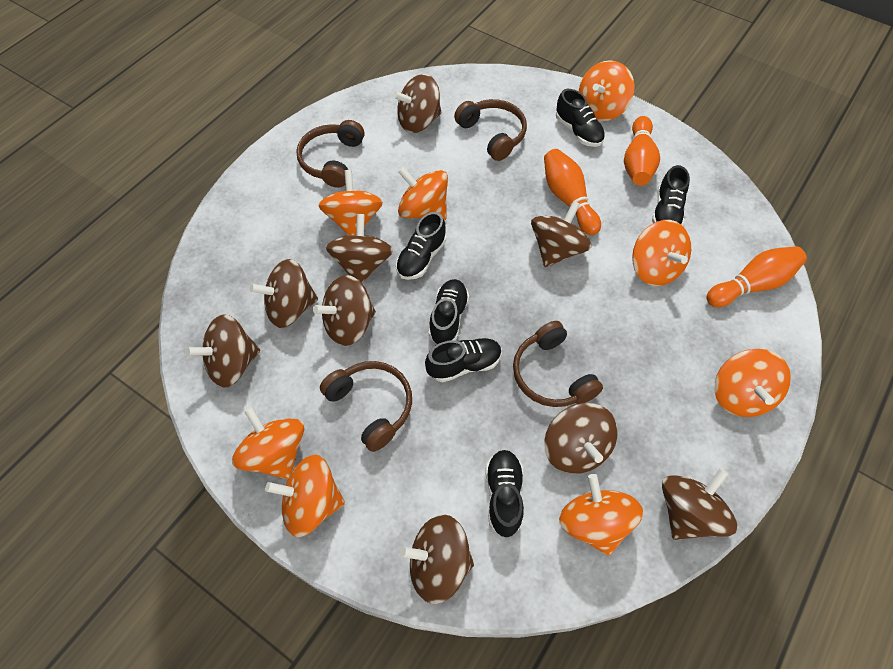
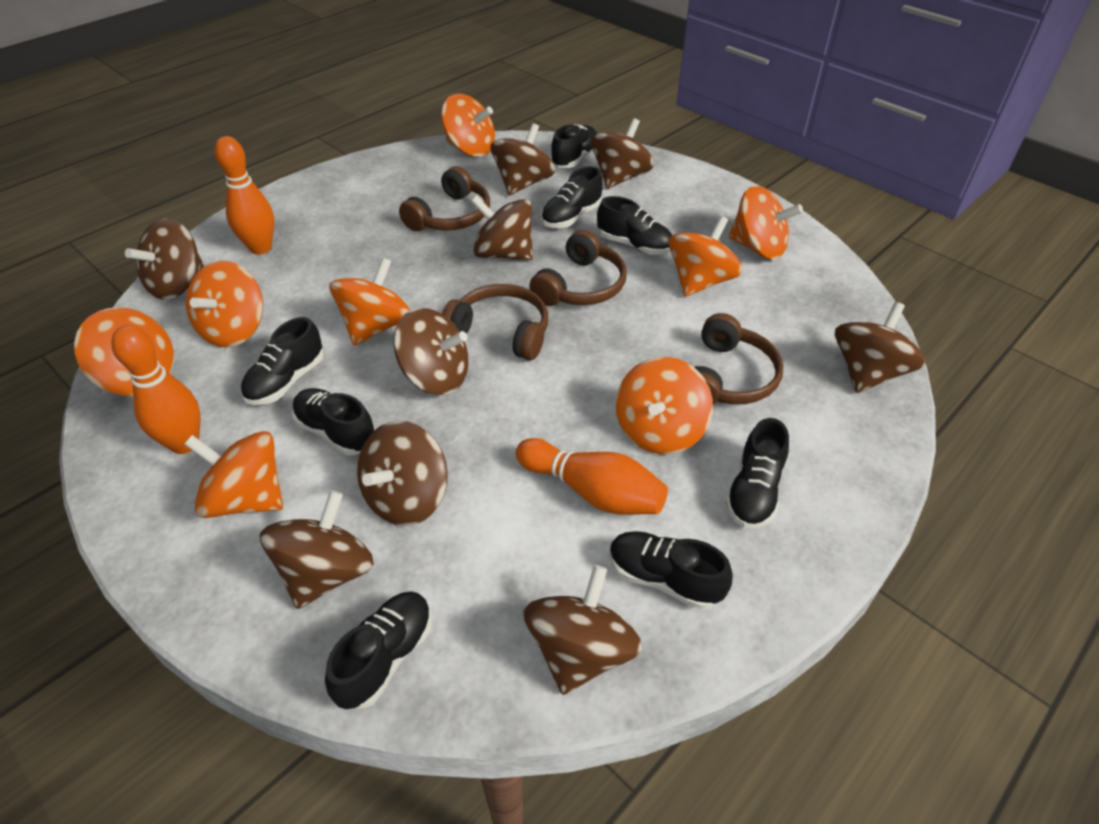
black shoe: [396,212,446,280] [425,338,502,383] [429,279,469,344] [485,450,524,537] [556,89,605,147] [652,165,690,226] = 6 -> [241,317,324,405] [292,388,375,455] [325,591,432,709] [541,166,603,228] [551,124,597,168] [597,196,672,255] [609,531,733,610] [725,418,789,529] = 8

